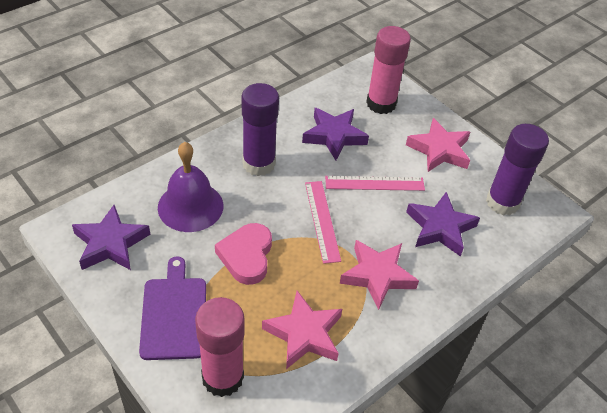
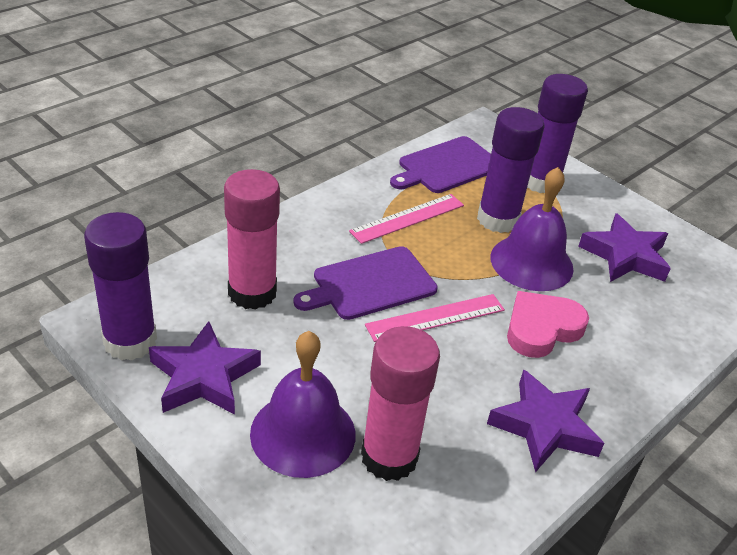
pink star: [262,291,342,369] [340,240,419,310] [406,118,470,172] = 3 -> none = 0
purple bell: [158,142,223,232] = 1 -> [250,331,355,478] [490,167,574,291] = 2
purple cutting board: [139,256,206,360] = 1 -> [293,246,438,320] [390,136,491,193] = 2
purple glue stick: [242,83,279,176] [486,124,549,215] = 2 -> [84,212,157,361] [477,107,544,233] [527,74,588,193] = 3

